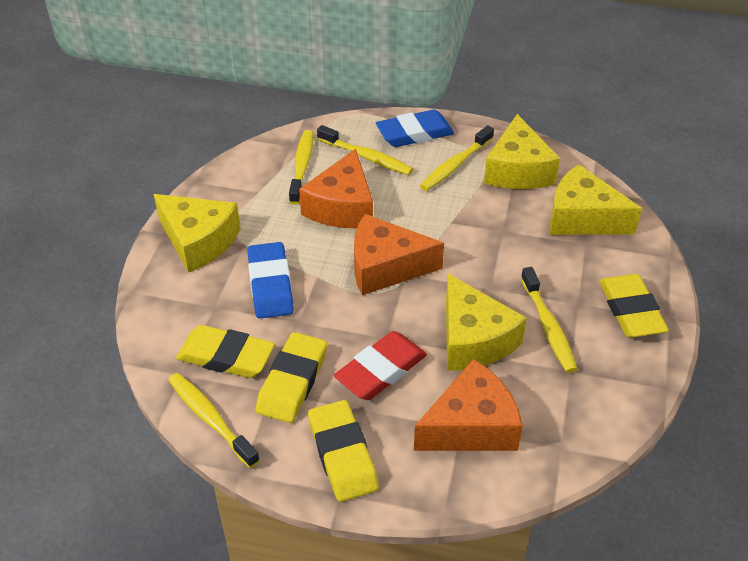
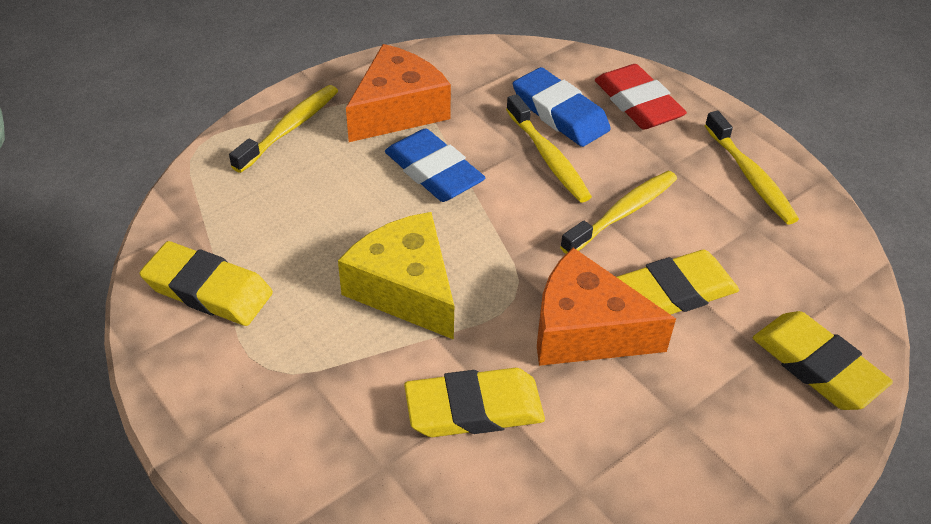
orange cheese: [299,149,373,229] [354,214,444,295] [414,359,523,451] = 3 -> [346,44,451,142] [537,248,676,366] = 2
yellow cheese: [154,194,241,273] [446,274,527,371] [484,114,560,189] [550,165,642,235] = 4 -> [338,212,454,340] = 1
yellow toothbrush: [168,373,260,468] [289,130,313,204] [317,125,413,175] [420,125,494,191] [521,267,577,373] = 5 -> [229,85,338,173] [506,94,592,202] [560,171,677,254] [705,111,799,224] = 4

